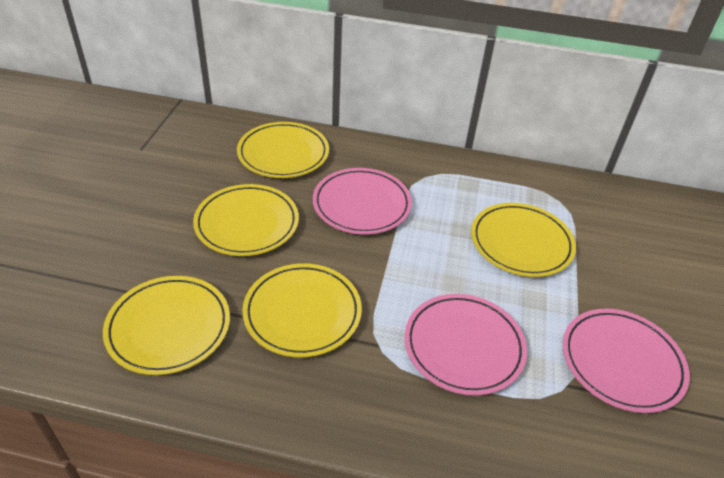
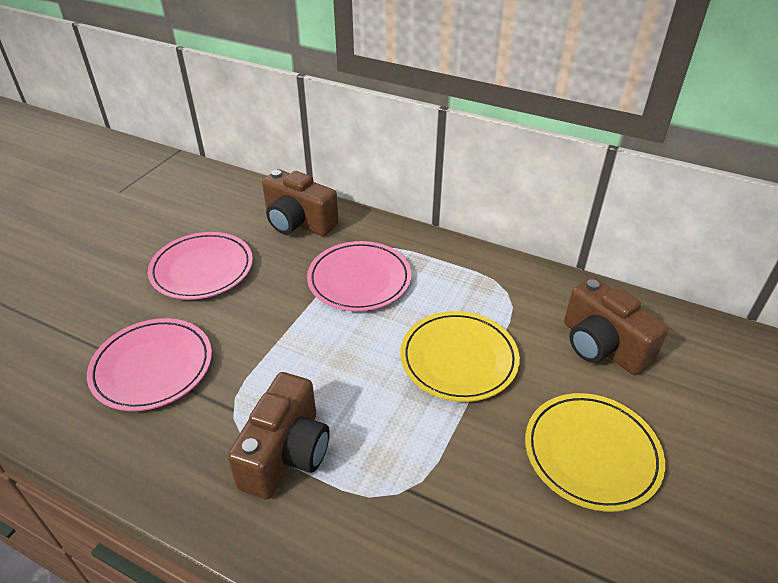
brown camera: none = 0 -> [227,372,330,500] [262,169,339,236] [564,277,668,376] = 3
yellow plate: [103,276,230,375] [193,184,299,256] [237,122,329,178] [242,263,362,357] [471,203,576,277] = 5 -> [400,311,520,402] [525,393,665,512] = 2

